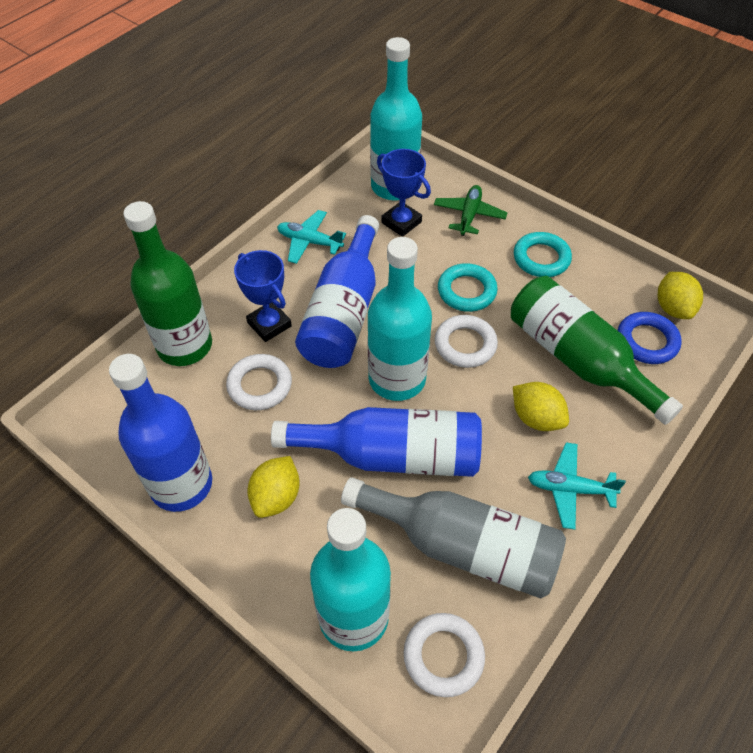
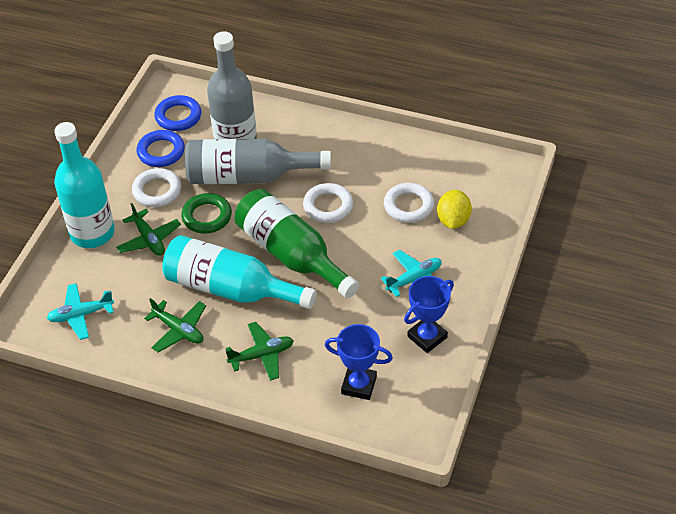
blue bottle: [109,354,212,512] [271,407,482,477] [295,215,379,368] = 3 -> none = 0
blue ring: [618,312,682,364] = 1 -> [137,130,185,167] [155,95,201,131] = 2
green bottle: [123,201,212,366] [511,276,683,425] = 2 -> [235,189,359,298] = 1
green plane: [434,185,508,236] = 1 -> [116,203,181,256] [144,298,206,353] [226,322,294,381] = 3
green ring: none = 0 -> [181,193,232,234] = 1
grey bottle: [341,477,566,599] = 1 -> [185,139,331,184] [207,31,257,139] = 2
turquoise bottle: [310,508,391,651] [368,237,432,401] [370,37,422,200] = 3 -> [54,122,115,248] [162,235,317,309] = 2
turquoise ring: [438,263,498,312] [514,232,572,277] = 2 -> none = 0
yellow lemon: [247,456,300,518] [513,382,569,431] [658,272,703,319] = 3 -> [437,190,472,229] = 1

